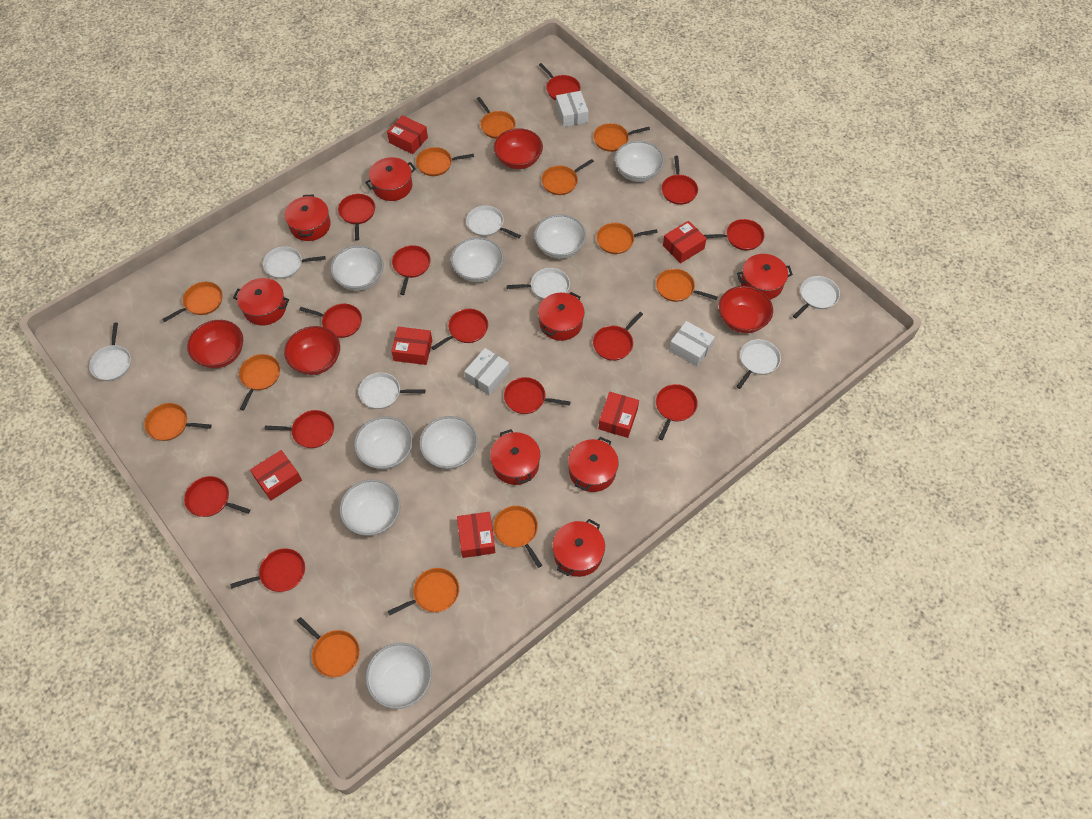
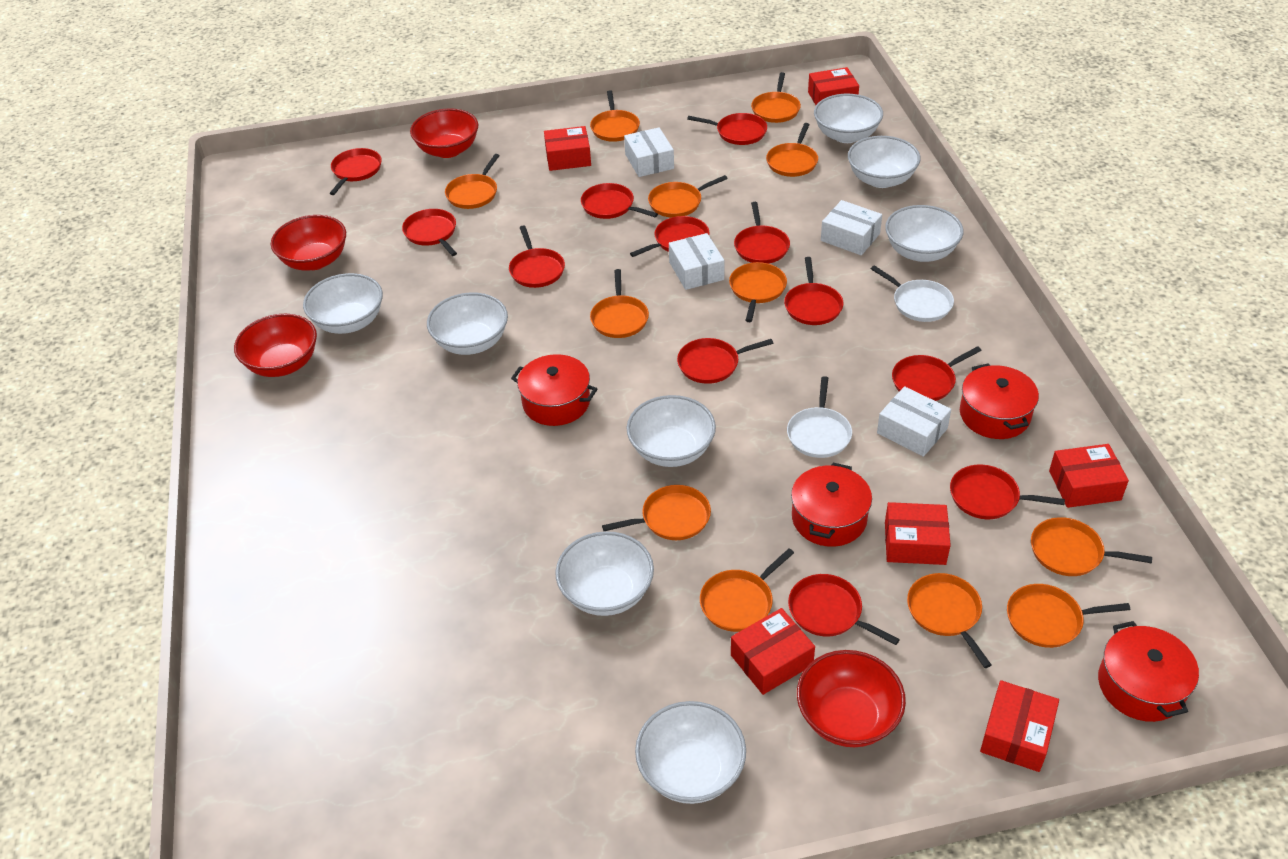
red pan: [184,476,250,517] [230,548,305,592] [264,410,334,448] [299,304,362,338] [338,194,375,241] [392,245,431,295] [431,309,488,350] [504,377,571,414] [539,63,581,100] [593,312,643,361] [656,384,698,440] [661,156,698,205] [704,219,765,250] = 13 -> [329,148,382,195] [402,209,457,256] [509,226,565,288] [581,183,658,219] [630,216,710,257] [677,338,773,384] [687,113,767,145] [734,202,790,264] [784,257,843,325] [788,574,900,645] [892,346,982,401] [950,465,1065,519] = 12
red pot: [233,278,289,326] [285,194,331,241] [365,157,416,201] [490,429,540,485] [538,292,585,341] [553,519,605,577] [568,437,619,492] [737,254,793,300] = 8 -> [511,354,597,426] [791,463,872,547] [960,363,1039,439] [1098,621,1199,722] = 4
white box: [464,348,510,396] [556,91,589,127] [669,321,715,367] = 3 -> [624,127,674,177] [669,233,724,290] [821,200,882,255] [877,386,951,457] = 4
white pan: [89,323,131,381] [263,246,325,279] [358,372,425,409] [466,205,521,238] [507,268,570,300] [736,339,781,389] [793,276,840,319] = 7 -> [787,376,852,458] [871,265,954,322] = 2

